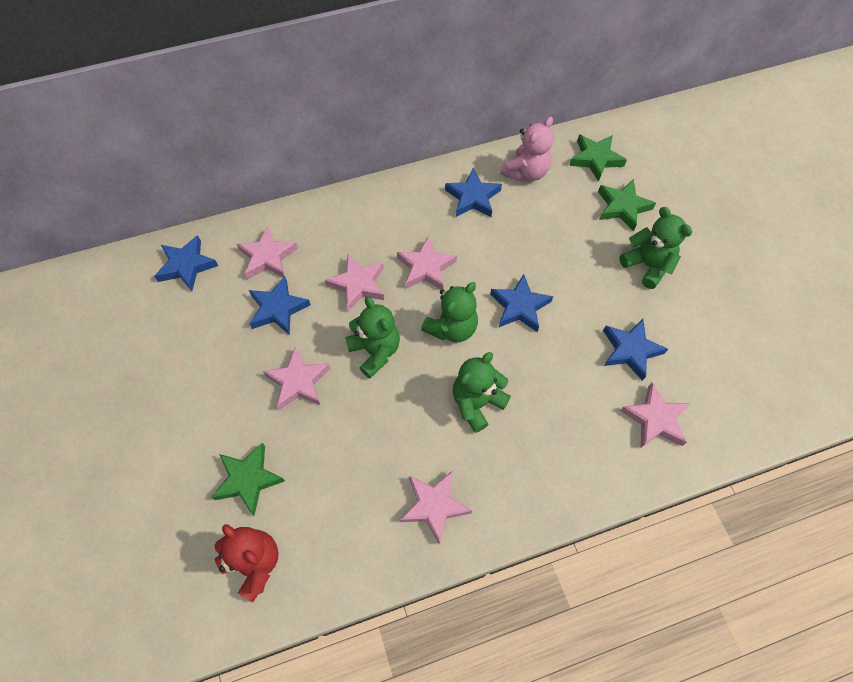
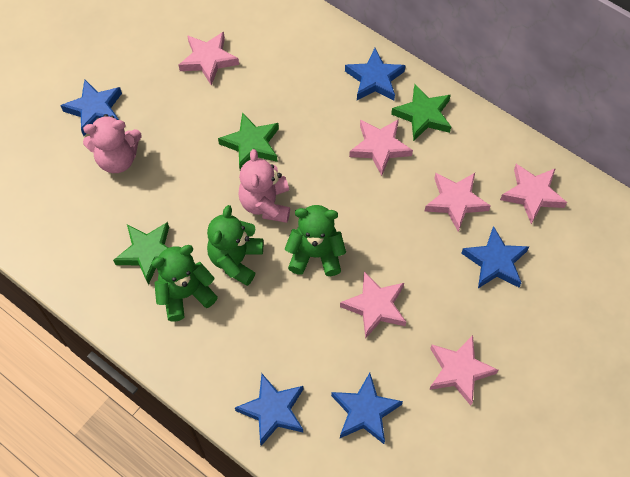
green teddy bear: [345,296,400,378] [421,282,478,342] [453,352,511,433] [619,207,692,289] = 4 -> [151,245,218,322] [207,205,263,286] [285,205,346,276] = 3
pink teddy bear: [500,117,553,181] = 1 -> [83,114,142,173] [238,149,290,223] = 2
red teddy bear: [215,524,278,602] = 1 -> none = 0

